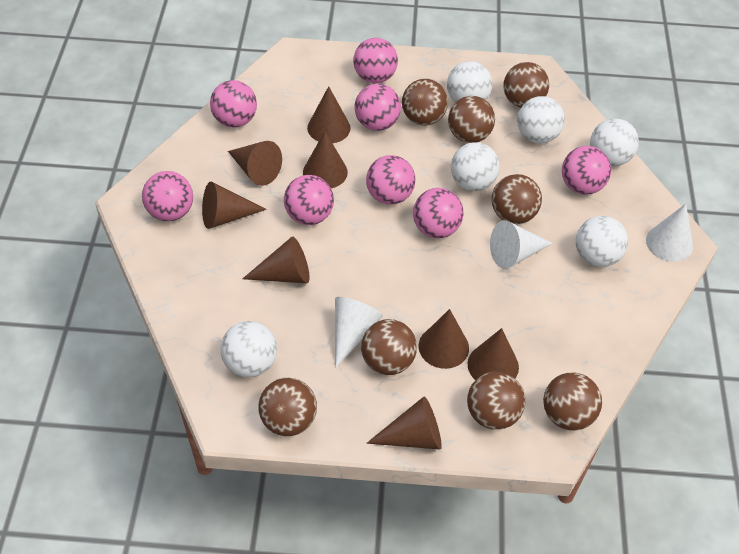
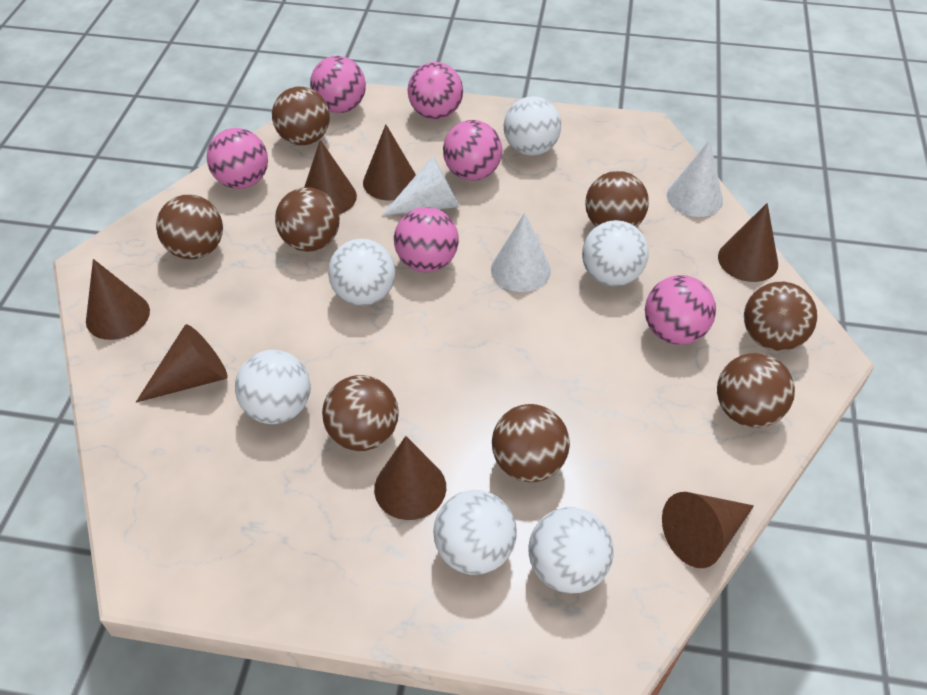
brown cone: [202,182,267,229] [228,141,282,186] [243,237,310,283] [303,131,348,188] [307,86,351,143] [367,396,442,449] [419,309,469,369] [467,328,519,380] = 8 -> [86,259,150,340] [136,324,228,402] [304,140,357,214] [363,124,416,201] [374,436,446,520] [662,492,754,568] [718,203,778,282] = 7
pink ball: [142,171,193,221] [210,80,257,127] [284,175,334,225] [353,38,398,83] [355,84,401,131] [366,155,416,205] [413,188,464,238] [562,146,611,195] = 8 -> [207,128,268,189] [310,56,366,113] [394,207,459,272] [408,62,463,119] [443,120,502,181] [645,275,716,345] = 6

